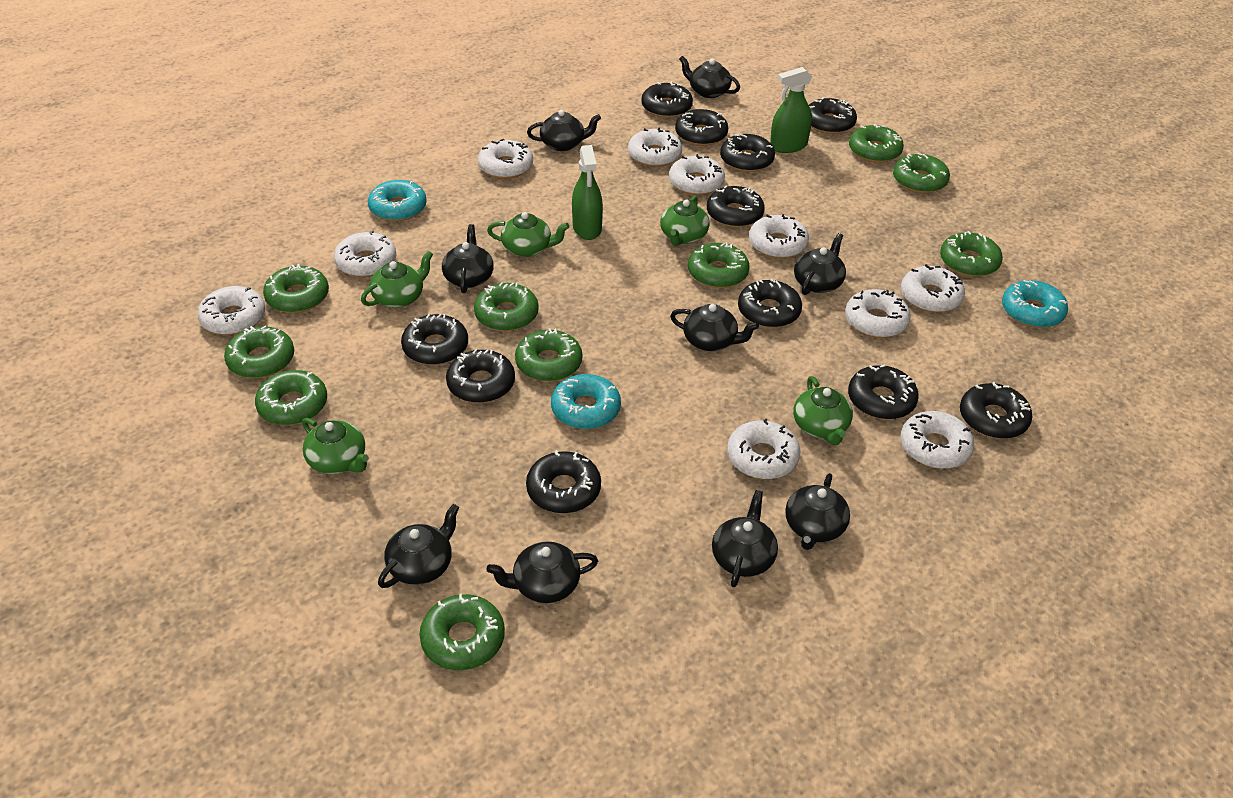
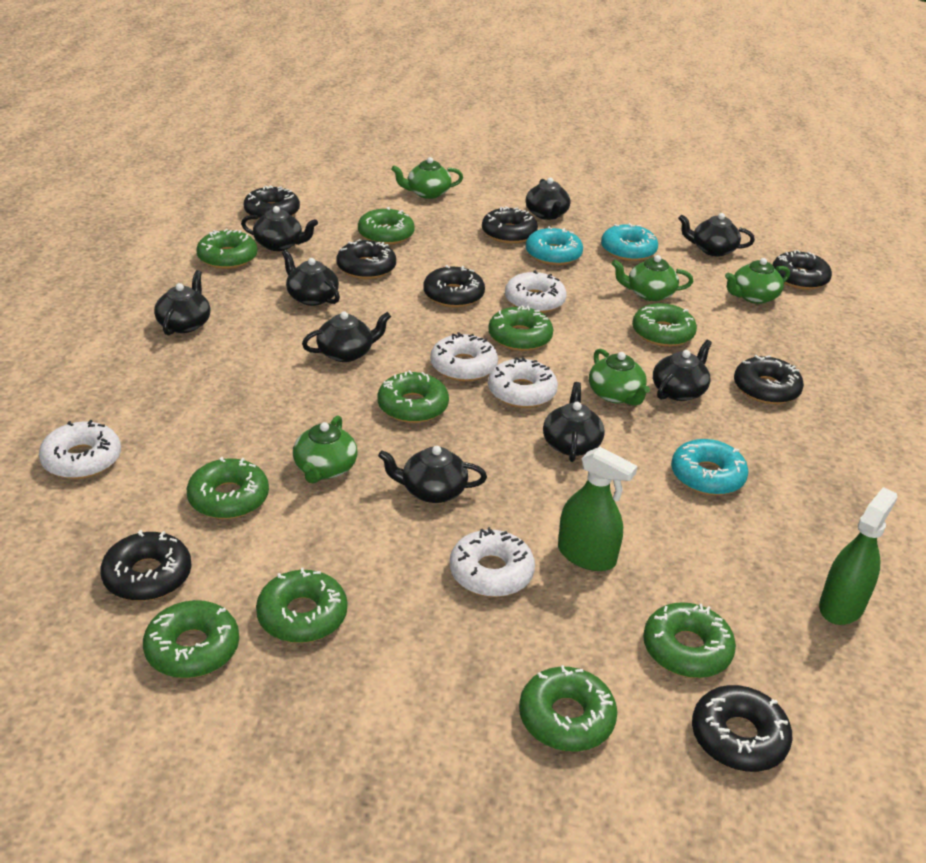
black donut: [401,314,468,365] [446,349,515,403] [526,450,601,513] [641,82,693,118] [675,109,728,146] [707,186,765,228] [720,134,775,172] [738,279,802,328] [809,97,857,134] [848,365,919,420] [960,382,1033,439] = 11 -> [100,530,192,601] [244,185,300,220] [336,239,396,279] [423,265,485,308] [482,206,538,244] [692,685,792,772] [734,355,804,404] [773,250,832,290] = 8
white donut: [198,286,265,335] [334,231,396,277] [478,139,533,179] [628,128,682,167] [669,154,725,195] [727,419,800,479] [749,214,809,258] [845,289,911,338] [901,264,965,313] [901,411,974,469] = 10 -> [39,420,121,479] [430,332,498,381] [450,527,535,597] [488,357,558,408] [505,270,566,313] = 5

